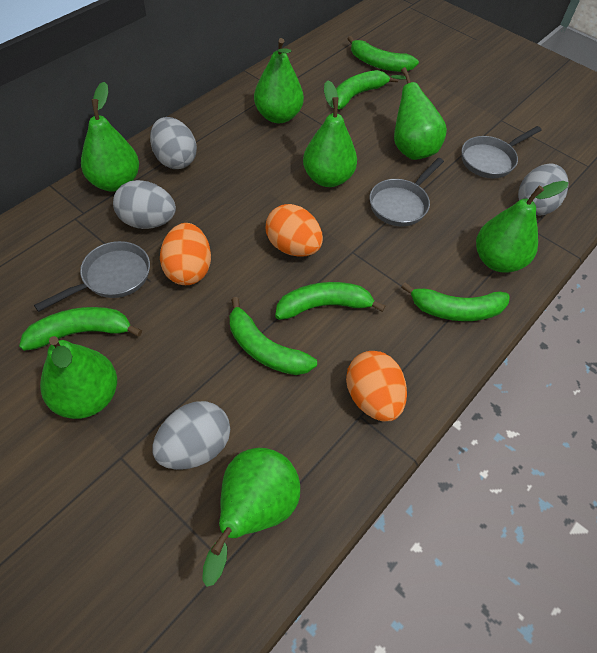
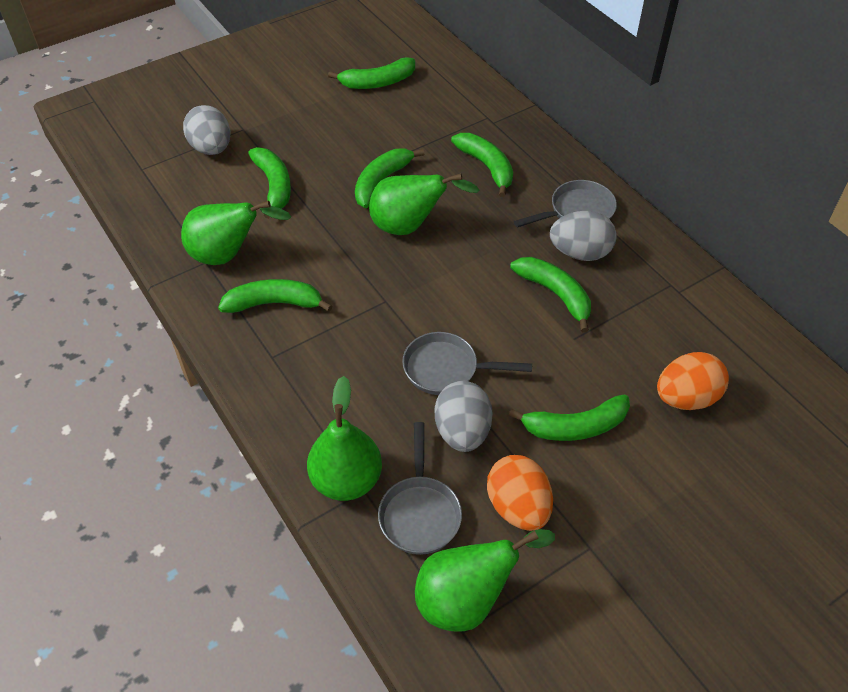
green banana: [19,307,142,351] [230,297,317,375] [275,282,385,320] [336,70,398,109] [348,36,419,72] [401,282,510,321] = 6 -> [218,279,333,313] [248,147,291,219] [328,57,415,89] [355,149,424,208] [451,133,513,197] [509,394,630,441] [510,257,591,332] = 7
green pear: [40,336,117,419] [81,82,139,192] [202,448,300,587] [254,38,304,123] [303,80,357,187] [390,67,447,160] [476,181,568,272] = 7 -> [181,201,291,265] [307,376,382,501] [369,173,480,235] [415,529,555,632] = 4
grey egg: [113,180,176,229] [150,117,197,169] [152,401,230,470] [518,163,569,216] = 4 -> [183,105,231,155] [435,381,493,452] [550,211,617,261] = 3
orange egg: [160,223,211,285] [266,204,323,257] [346,351,407,422] = 3 -> [487,455,553,531] [657,352,729,410] = 2

